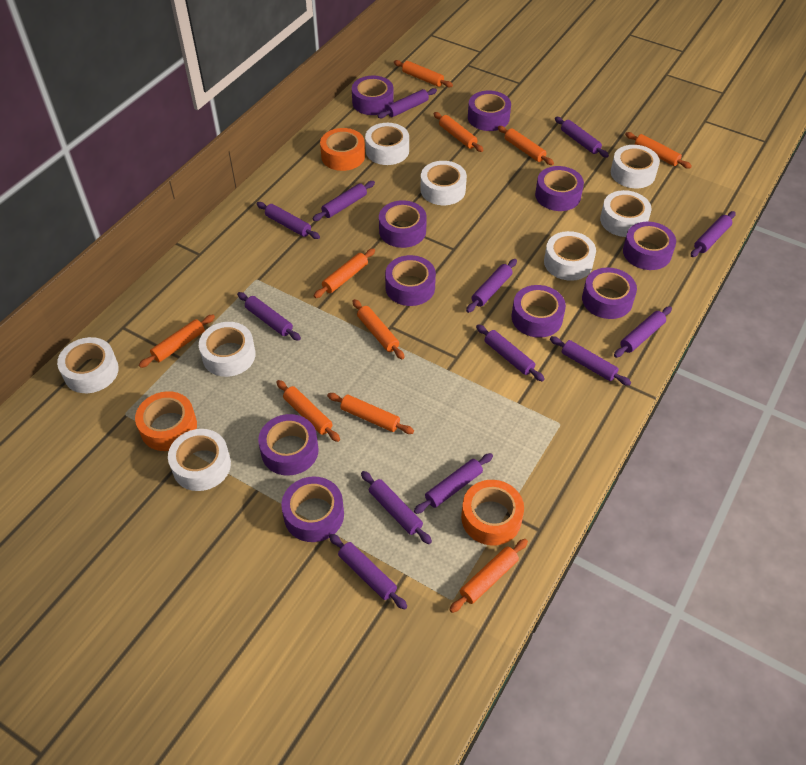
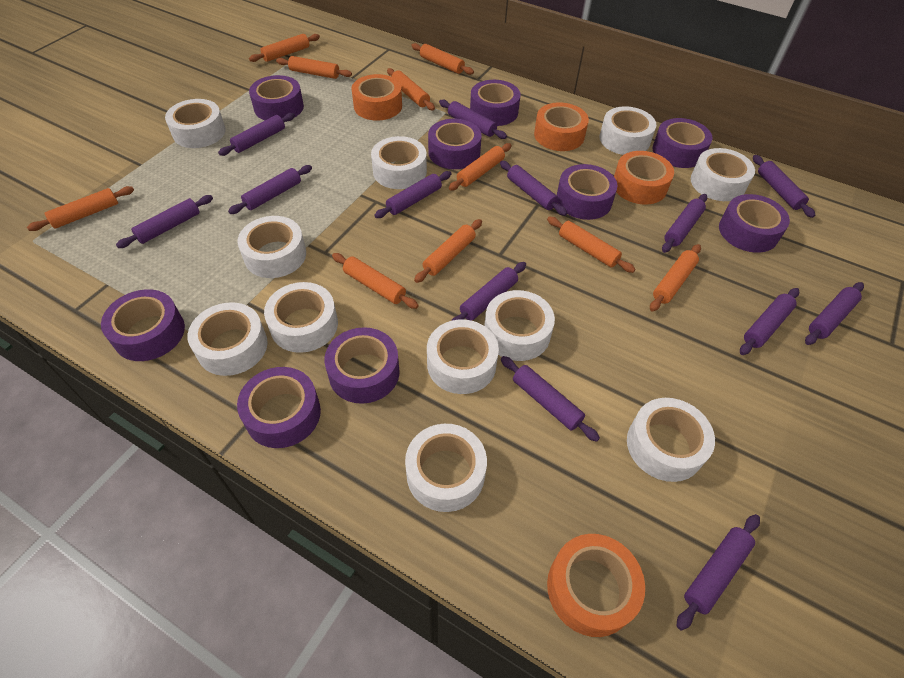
orange tape: [135,391,197,451] [320,128,365,171] [461,480,524,546] = 3 -> [351,74,402,121] [534,102,589,151] [547,534,645,637] [614,151,674,205] = 4
purple tape: [258,414,319,476] [281,477,344,542] [352,76,394,115] [379,200,427,248] [385,255,436,306] [468,90,511,131] [512,285,566,338] [535,166,584,211] [582,267,637,319] [623,222,676,270] = 10 -> [101,289,185,361] [237,367,321,448] [249,75,304,120] [325,327,400,404] [428,119,482,169] [470,80,520,126] [557,164,617,220] [653,118,712,168] [719,194,790,253] = 9
white tape: [57,337,119,393] [168,429,231,491] [199,322,256,377] [365,123,409,165] [421,161,467,205] [544,231,596,281] [600,190,651,237] [611,145,660,188] = 8 -> [165,99,226,148] [188,302,268,376] [238,216,306,278] [264,282,338,353] [371,136,427,189] [405,424,487,512] [427,320,499,394] [484,290,555,361] [600,106,656,155] [627,398,715,482] [691,148,755,201] = 11

